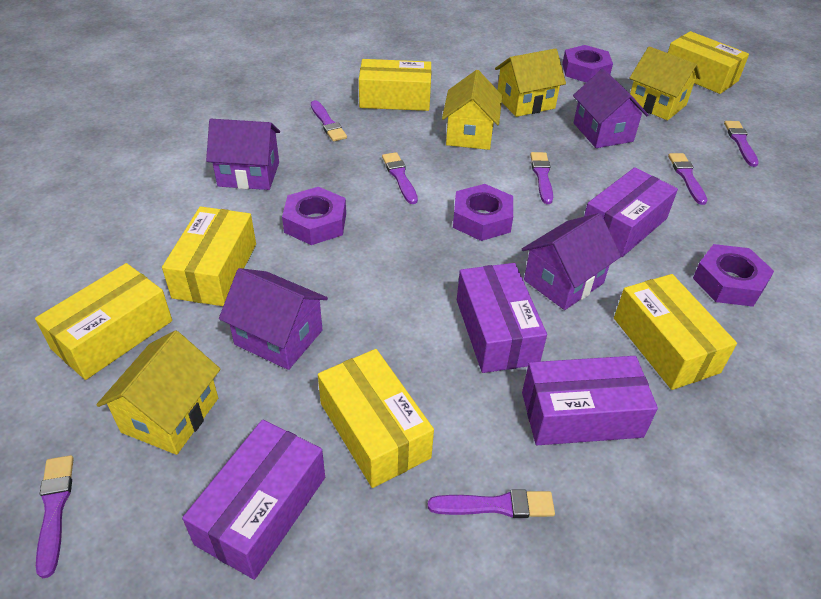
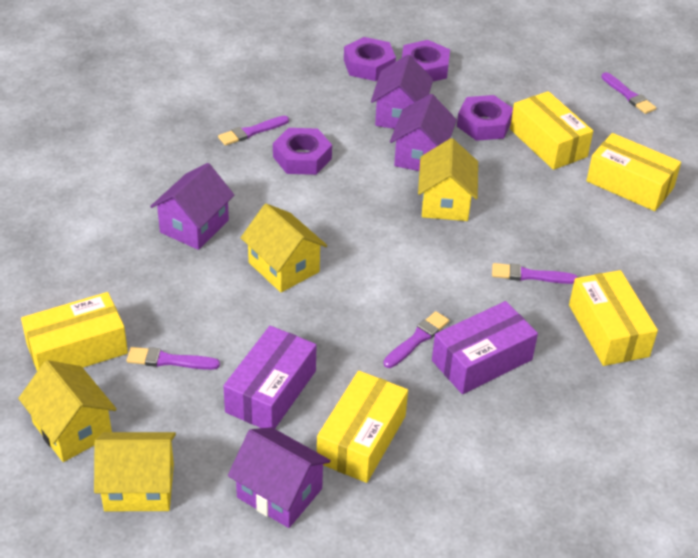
purple box: [182,420,325,580] [457,263,547,373] [522,356,658,445] [584,167,678,257] = 4 -> [223,326,316,429] [432,301,538,394] = 2
purple brush: [36,455,74,578] [311,100,347,142] [382,152,418,204] [428,490,555,518] [530,152,553,204] [668,153,707,205] [724,121,759,167] = 7 -> [127,347,220,370] [218,116,289,146] [383,311,449,368] [492,263,578,284] [601,72,656,114] = 5
yellow box: [35,263,172,380] [162,206,256,306] [318,349,434,488] [359,59,431,111] [614,274,737,390] [668,31,749,94] = 6 -> [21,292,128,371] [317,371,408,483] [510,91,593,170] [569,270,658,366] [586,133,681,211] = 5

